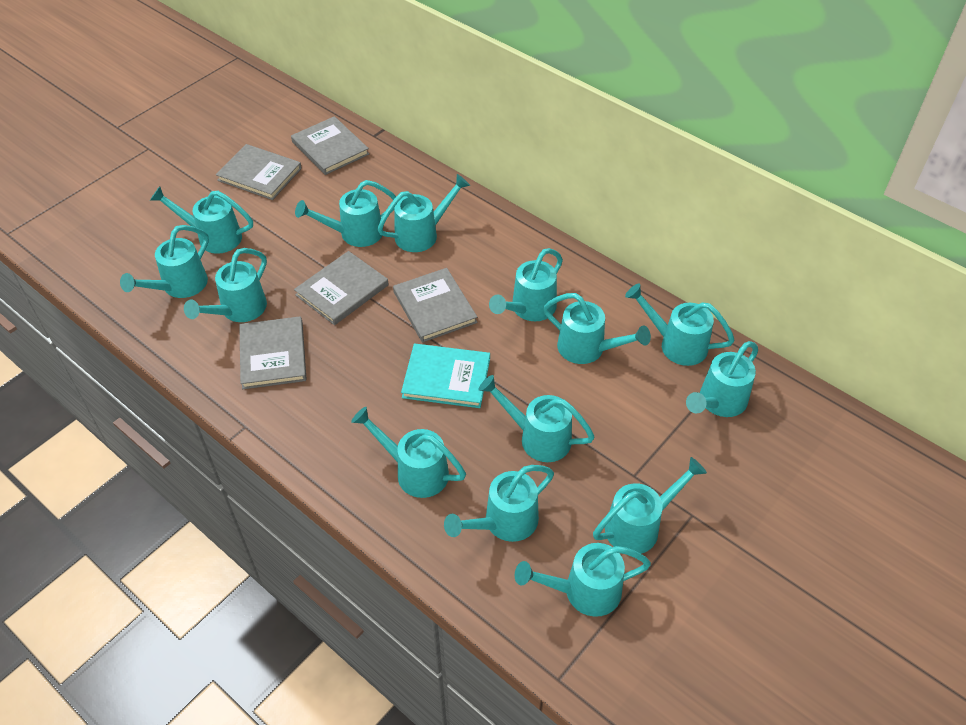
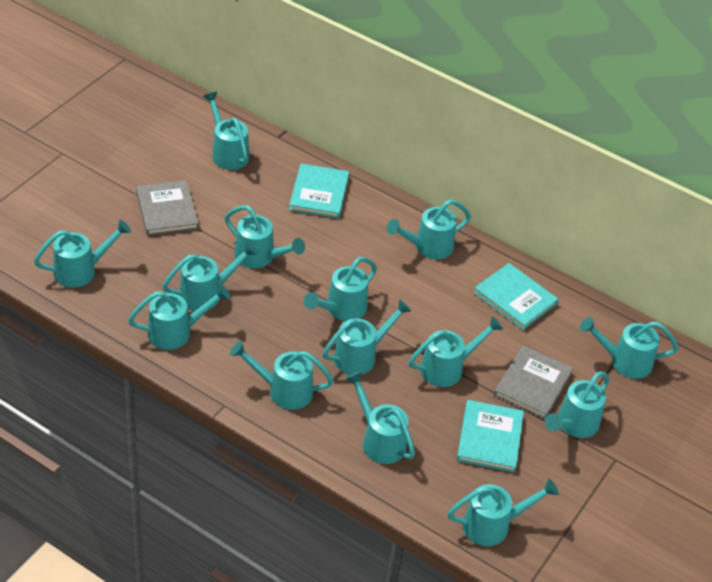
grey book: [216,144,302,200] [239,316,307,389] [291,116,369,175] [294,251,389,325] [393,268,478,342] = 5 -> [136,180,199,236] [494,345,573,419] = 2
turquoise book: [401,344,490,408] = 1 -> [289,163,349,219] [457,400,524,473] [474,263,558,330] = 3

